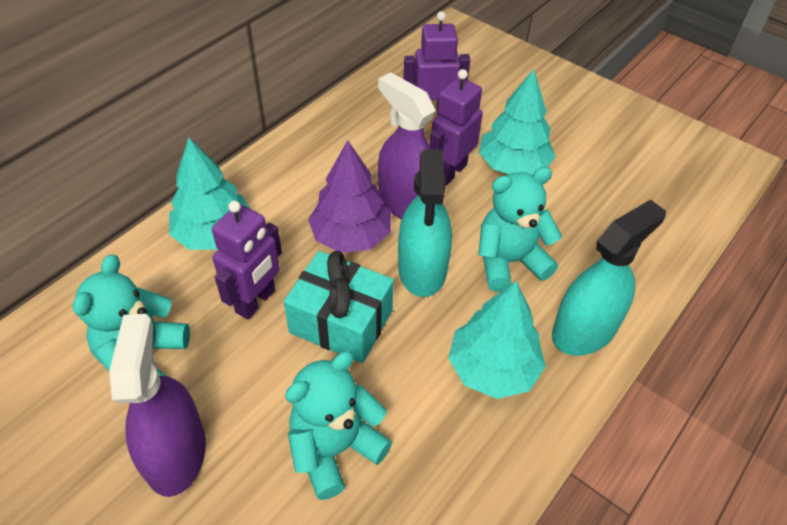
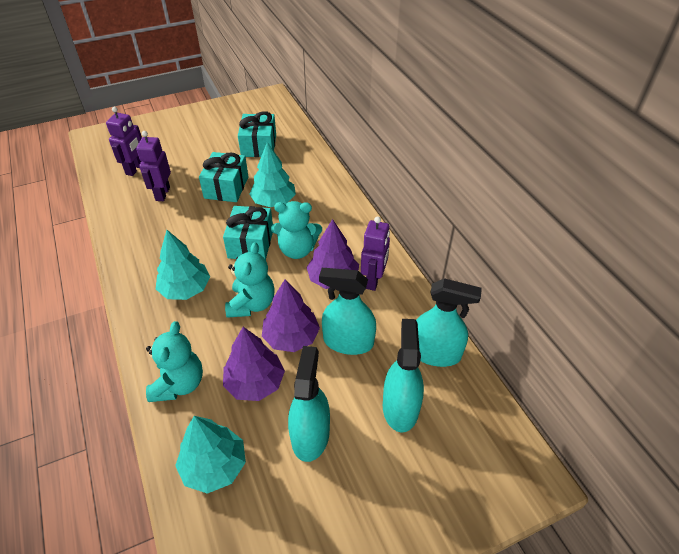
purple spray bottle: [109,314,206,497] [378,72,435,220] = 2 -> none = 0
purple tree: [308,140,391,253] = 1 -> [223,327,285,401] [262,279,320,352] [306,219,359,289] = 3
turquoise gift: [284,251,394,363] = 1 -> [199,152,248,202] [223,206,273,260] [238,111,276,157] = 3
turquoise spray bottle: [398,149,452,297] [552,199,666,356] = 2 -> [288,346,330,462] [319,268,376,355] [383,319,424,433] [416,278,482,367] = 4

